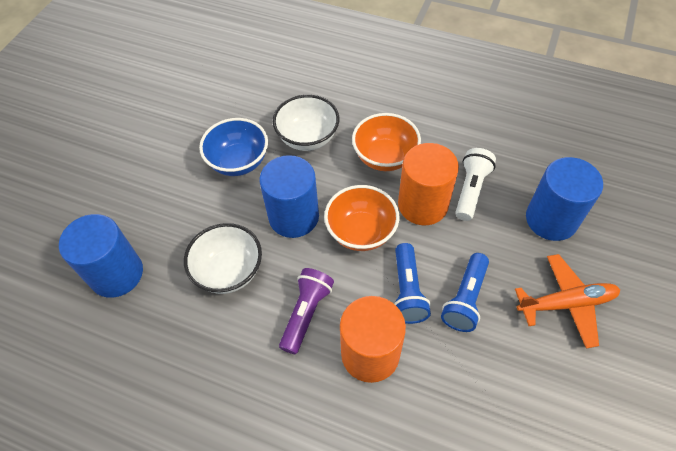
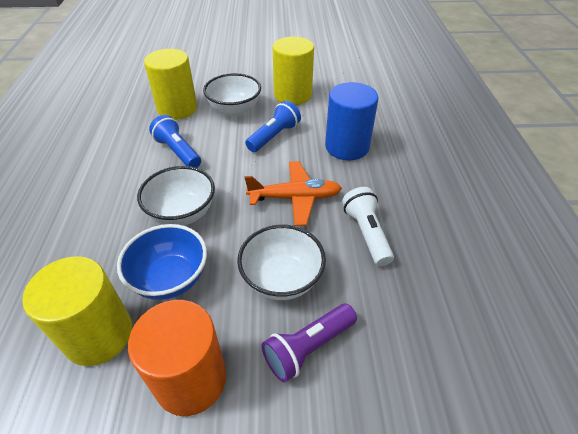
blue cylinder: [59,214,143,298] [259,155,319,238] [526,157,603,241] = 3 -> [325,82,378,160] = 1
orange bowl: [324,185,399,251] [352,113,421,171] = 2 -> none = 0
orange cylinder: [340,296,406,383] [398,143,459,225] = 2 -> [128,300,226,416] = 1
white bowl: [184,223,262,294] [273,95,339,151] = 2 -> [137,166,215,226] [203,73,261,116] [237,225,326,300] = 3
yellow cylinder: none = 0 -> [22,256,132,366] [144,49,197,120] [273,37,314,105] = 3

